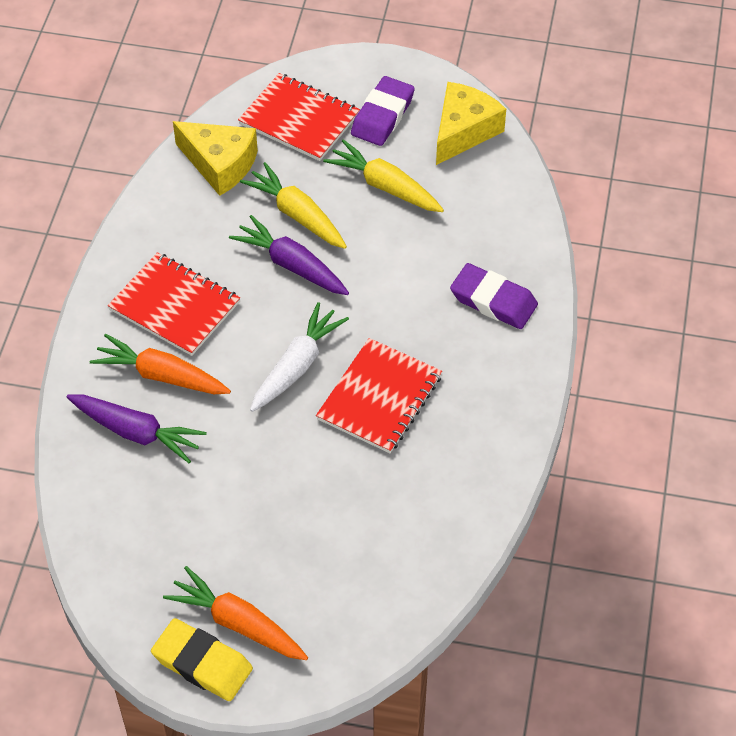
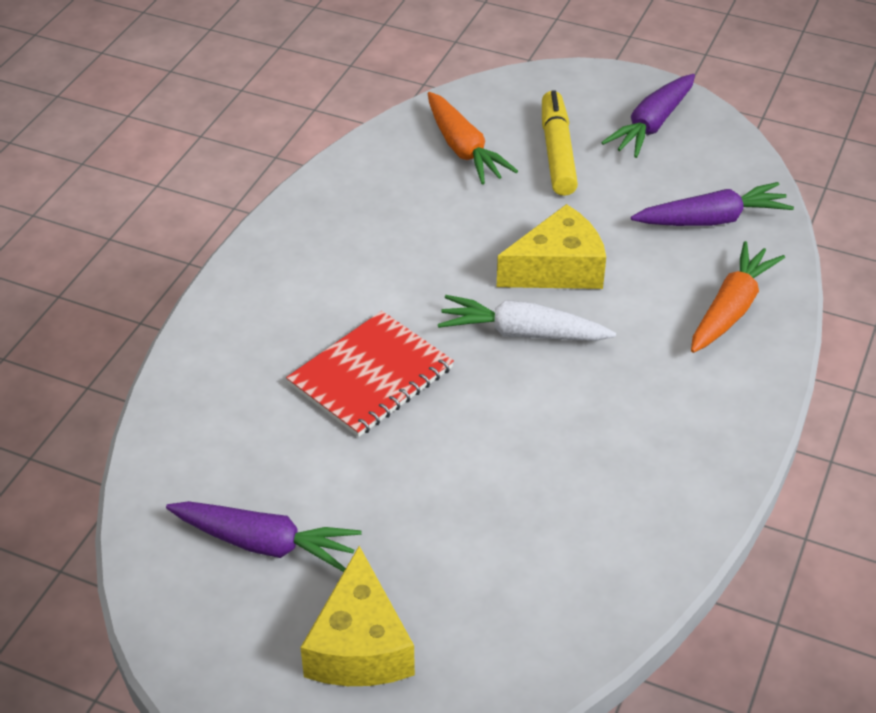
purple carrot: [66,394,207,463] [229,215,349,295] = 2 -> [166,501,362,572] [601,74,695,158] [631,182,794,226] = 3
purple eraser: [351,76,415,146] [450,263,538,329] = 2 -> none = 0
red notebook: [108,252,240,356] [238,73,360,161] [316,338,442,453] = 3 -> [286,311,454,437] = 1
yellow carrot: [240,162,347,249] [323,139,444,212] = 2 -> none = 0
yellow eraser: [151,618,253,701] = 1 -> none = 0
yellow marker: none = 0 -> [542,90,578,196] = 1

